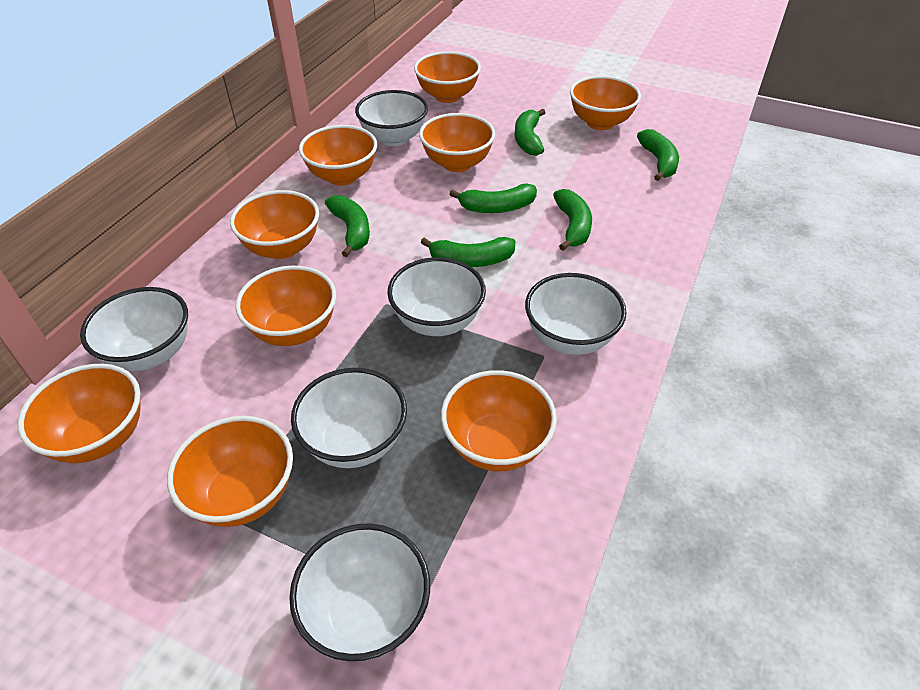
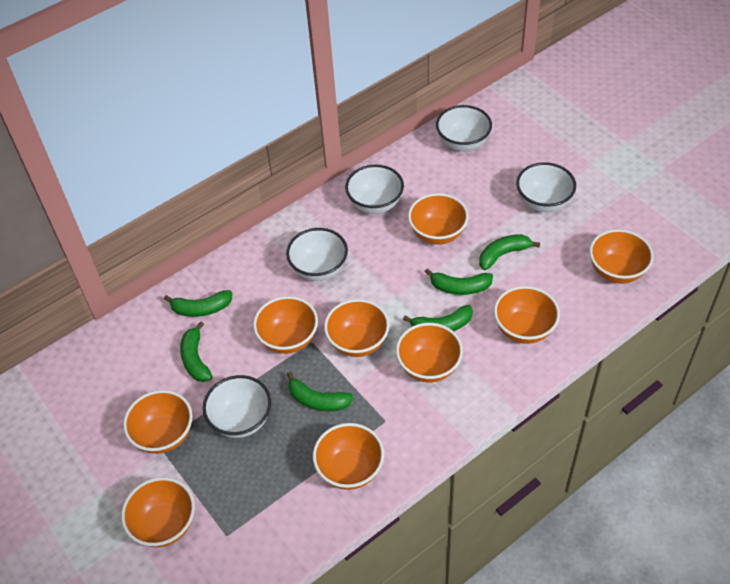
white bowl: [80,287,188,371] [289,523,430,661] [291,368,407,468] [355,90,428,146] [387,257,486,336] [525,273,626,355] = 6 -> [203,375,271,438] [286,228,348,281] [345,165,404,214] [436,105,492,151] [516,162,576,212] = 5

